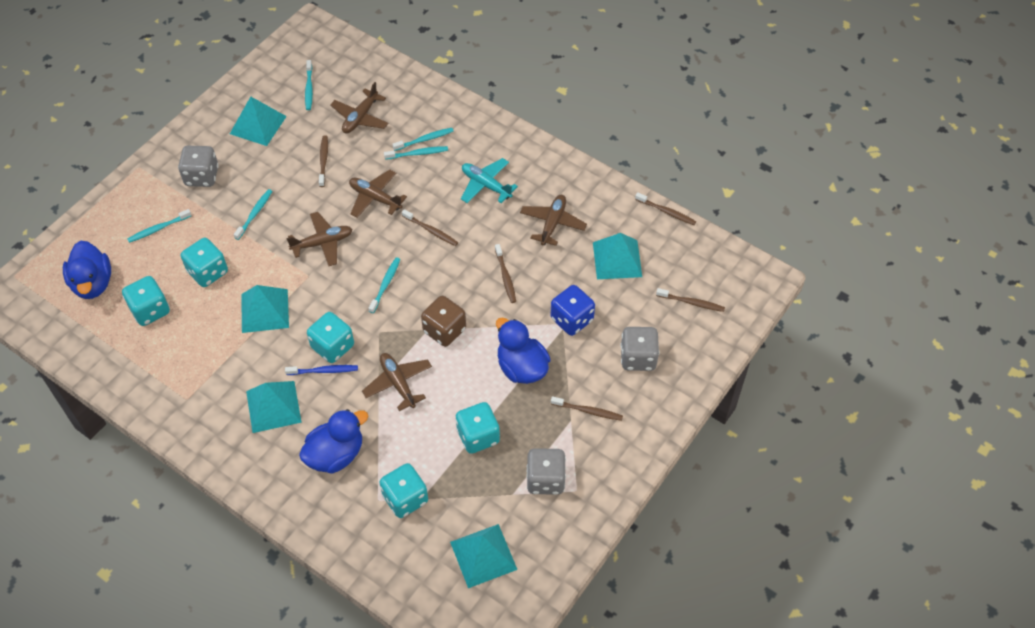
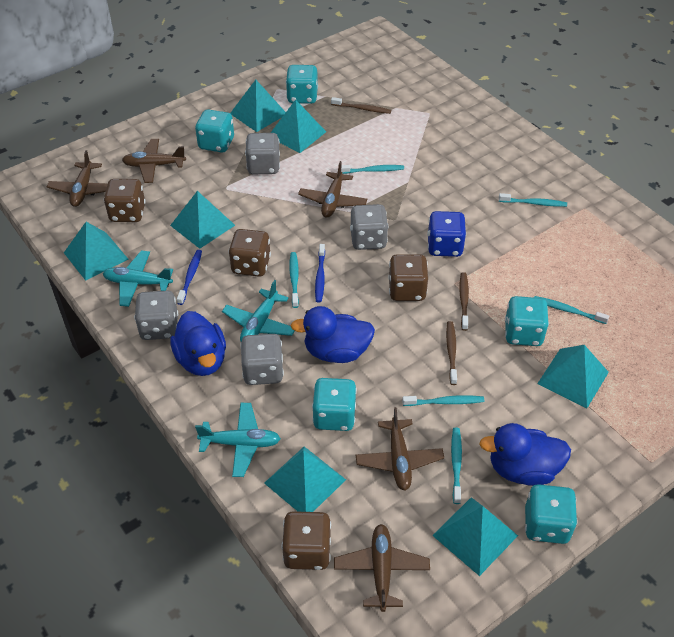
blue toothbrush: [285,365,358,375] = 1 -> [177,250,202,305] [315,244,325,303] = 2
brown dice: [421,296,466,347] = 1 -> [104,179,146,222] [228,229,271,277] [282,511,331,570] [388,254,428,301] = 4
brown toothbrush: [319,135,328,187] [402,209,458,246] [495,244,516,303] [551,396,623,421] [635,192,696,225] [656,288,725,312] = 6 -> [331,97,391,114] [446,321,457,385] [459,272,469,331] = 3
grey dice: [178,146,219,187] [526,448,566,495] [620,327,659,371] = 3 -> [134,290,178,340] [240,334,284,385] [245,133,280,174] [350,204,388,250] = 4
turquoise plane: [461,158,518,203] = 1 -> [103,251,173,307] [195,403,281,477] [222,280,295,342] = 3
turquoise pyramid: [230,97,287,146] [241,285,289,333] [246,381,302,433] [450,524,518,588] [593,233,642,279] = 5 -> [64,222,129,281] [170,191,235,249] [230,80,286,132] [264,447,346,512] [271,100,326,153] [432,497,518,576] [537,345,609,408] = 7

